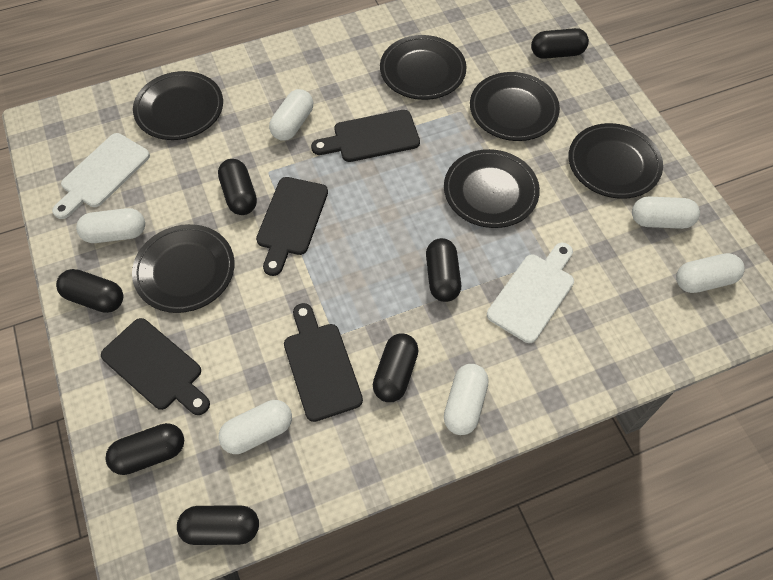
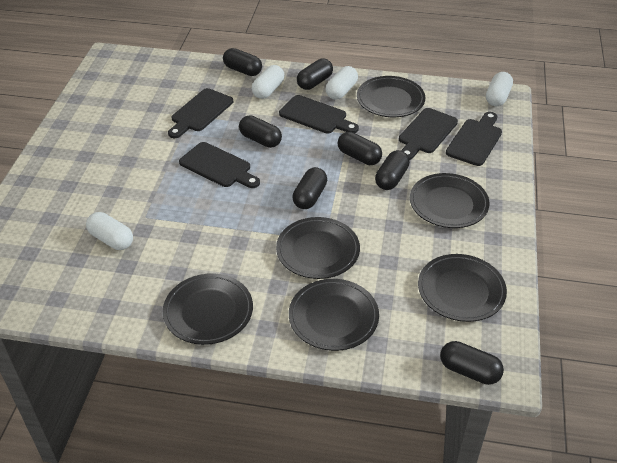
black cutting board: [101,318,210,415] [256,177,328,276] [284,303,363,422] [311,110,420,162] = 4 -> [168,88,233,138] [179,142,260,188] [279,95,359,133] [399,108,458,160] [446,112,502,166] = 5
white capsule: [76,208,145,243] [218,400,292,454] [269,89,313,141] [444,364,489,435] [632,196,700,229] [676,253,745,293] = 6 -> [86,212,133,250] [252,65,285,99] [326,66,358,100] [486,72,513,106] = 4
white cutting board: [52,133,150,219] [487,243,574,343] = 2 -> none = 0

